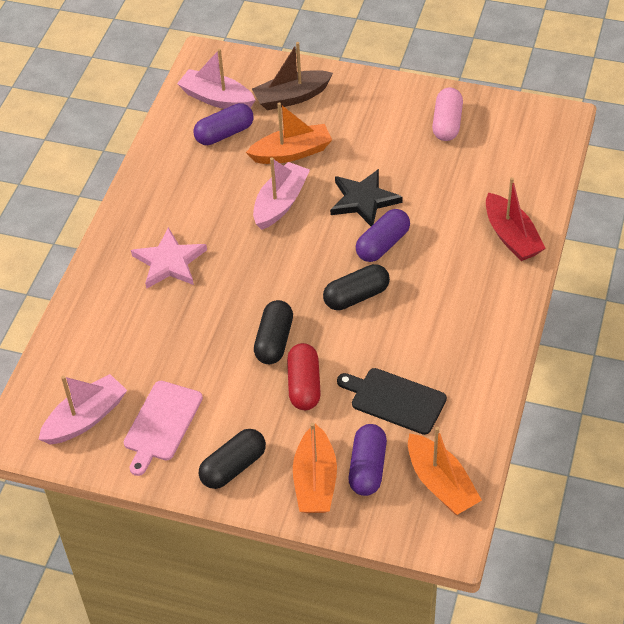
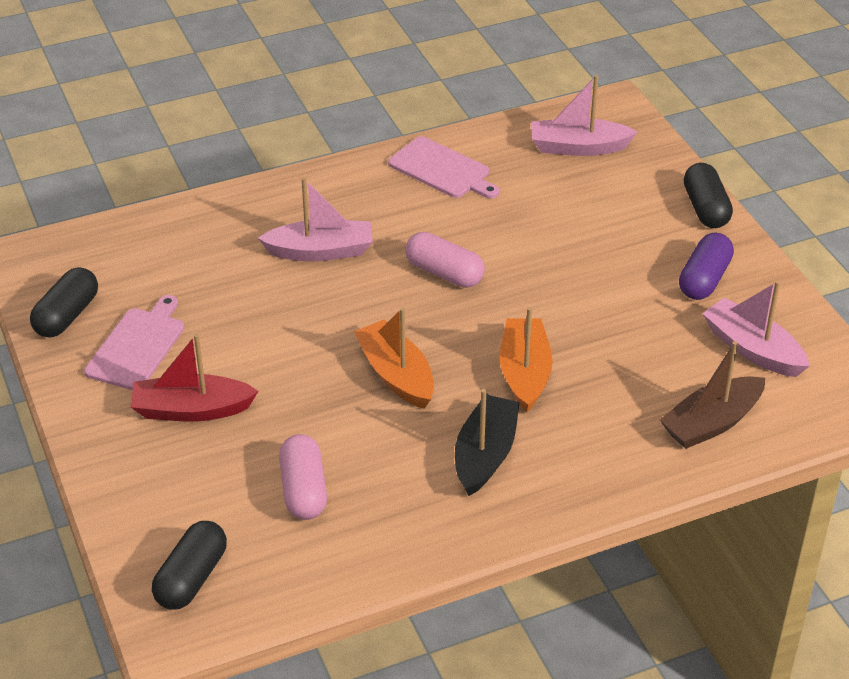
black boat: none = 0 -> [455,389,520,496] = 1
black cutting board: [337,368,447,435] = 1 -> none = 0
black star: [330,169,403,226] = 1 -> none = 0
orange boat: [246,102,332,164] [293,423,337,513] [408,427,482,515] = 3 -> [354,307,434,409] [500,307,553,412] = 2
pink capsule: [432,88,463,141] = 1 -> [279,434,327,520] [405,232,485,288] = 2
pink cutting board: [124,381,203,476] = 1 -> [84,295,184,390] [388,136,500,198] = 2
pink star: [131,227,207,289] = 1 -> none = 0
purple capsule: [194,103,254,145] [348,424,387,496] [356,209,410,262] = 3 -> [679,233,734,300] = 1
red capsule: [287,343,321,410] = 1 -> none = 0

